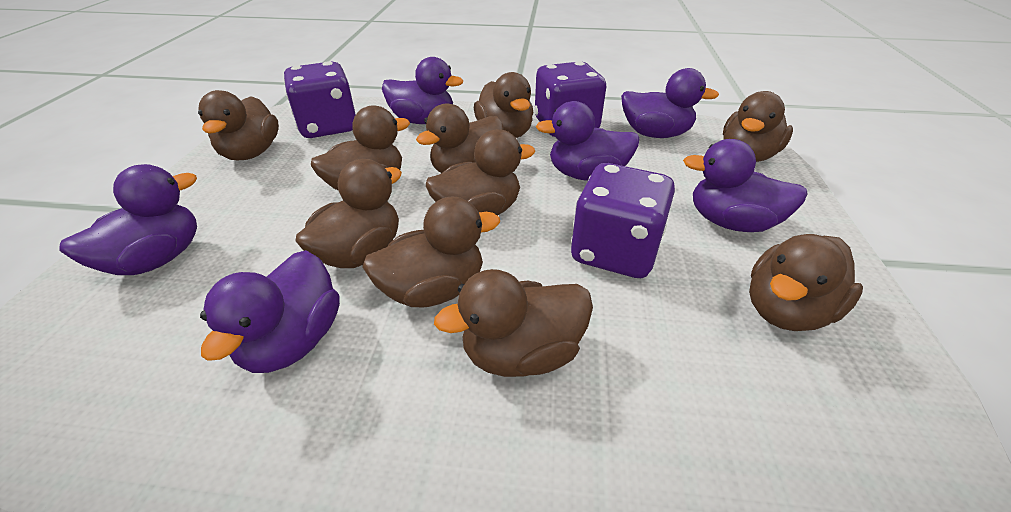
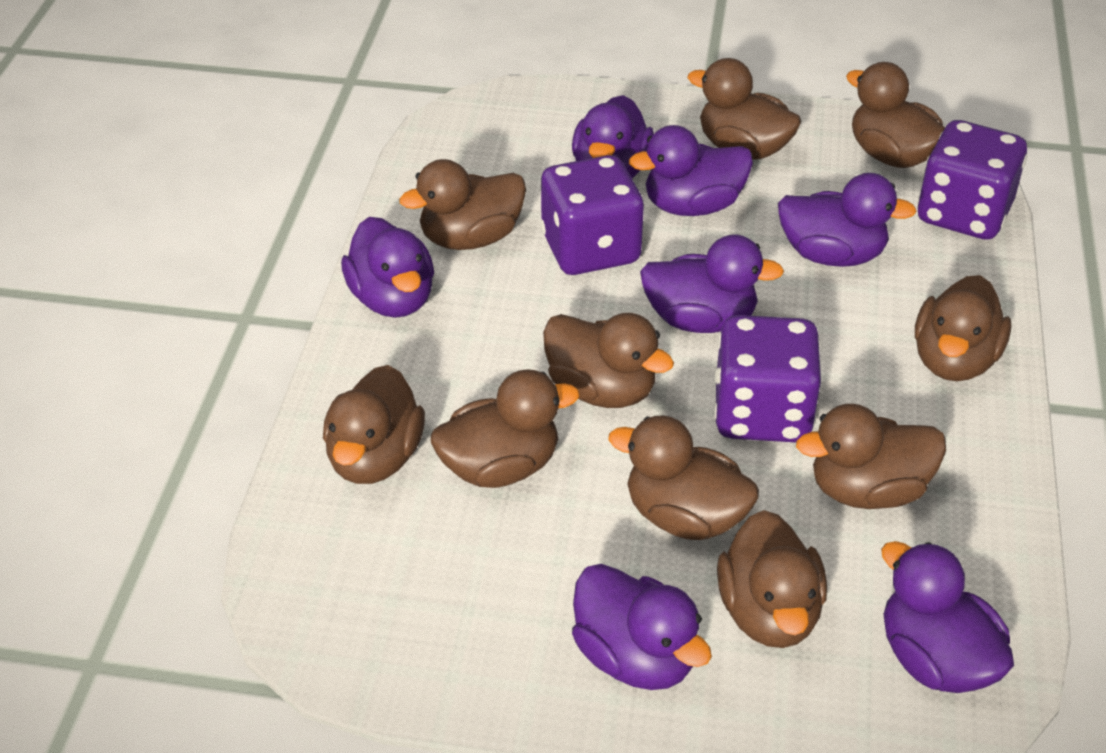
purple duck: [60,164,197,275] [200,250,340,373] [382,57,463,124] [536,101,640,181] [621,68,719,138] [683,139,807,232] = 6 -> [341,217,434,318] [572,95,654,178] [572,564,712,690] [629,125,753,216] [640,235,784,333] [778,173,917,267] [881,541,1014,693] = 7

